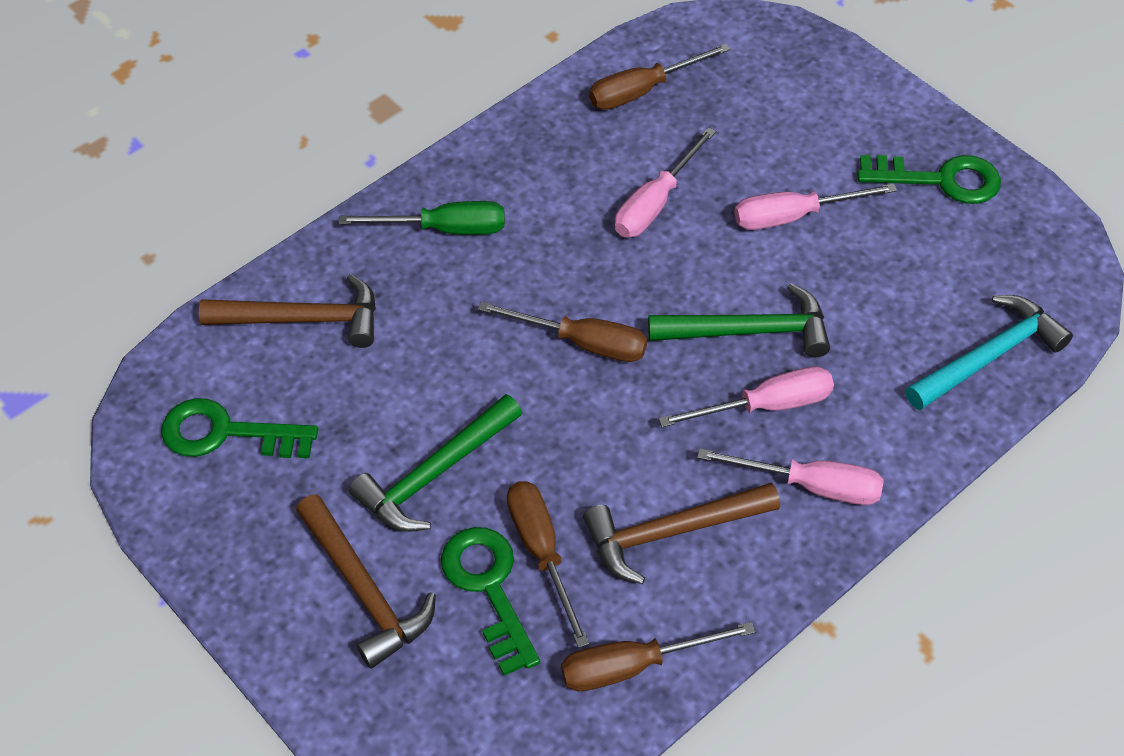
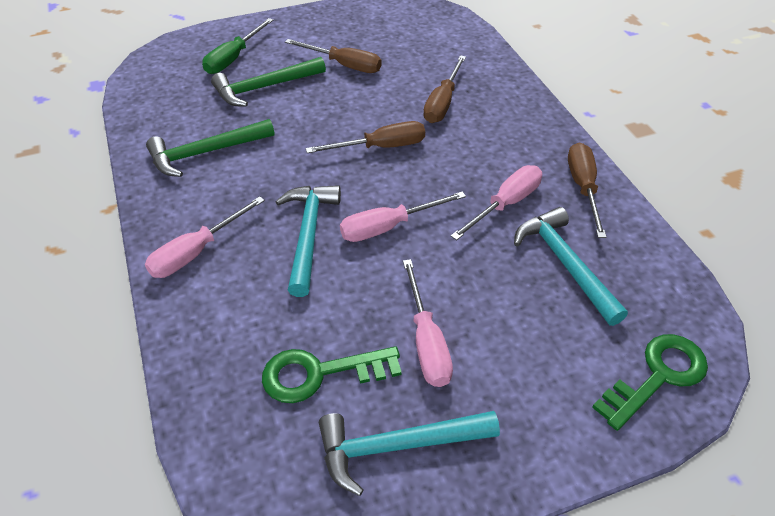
brown hammer: [199,274,376,348] [296,494,436,669] [583,482,780,584] = 3 -> none = 0
green key: [161,398,318,458] [441,527,540,676] [857,155,1001,204] = 3 -> [262,346,402,403] [592,334,708,431] = 2
turquoise hammer: [905,295,1073,410] = 1 -> [276,185,341,297] [319,411,500,496] [514,207,628,326] = 3

